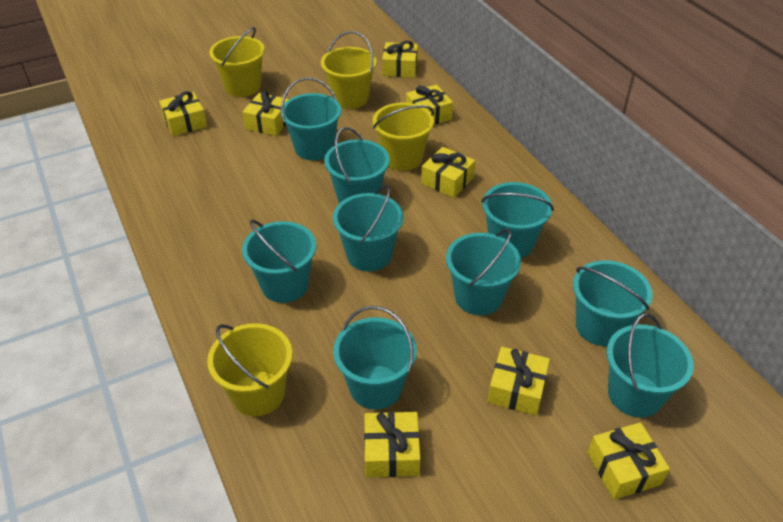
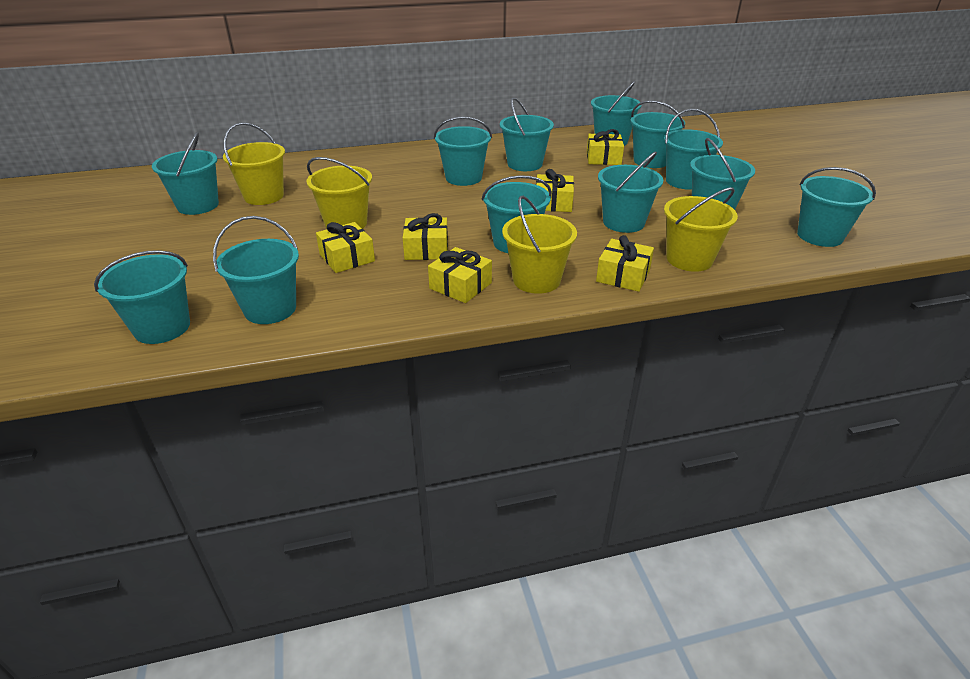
turquoise bucket: [242,220,316,303] [281,78,341,160] [324,127,390,203] [333,184,404,271] [333,306,417,410] [446,229,521,315] [481,182,554,258] [573,260,652,346] [607,313,694,418] = 9 -> [94,250,190,344] [152,132,219,215] [213,216,299,324] [434,116,492,186] [482,175,552,253] [500,97,554,171] [591,81,642,146] [598,152,663,233] [631,100,685,168] [664,109,723,190] [690,138,755,210] [797,167,876,247] = 12
yellow gift: [159,91,207,136] [243,91,289,136] [364,412,420,477] [382,41,418,78] [406,85,453,125] [421,147,475,198] [487,347,550,415] [588,422,670,500] = 8 -> [316,222,375,273] [403,213,448,260] [428,247,492,303] [536,169,574,212] [587,129,624,165] [596,235,654,292] = 6

